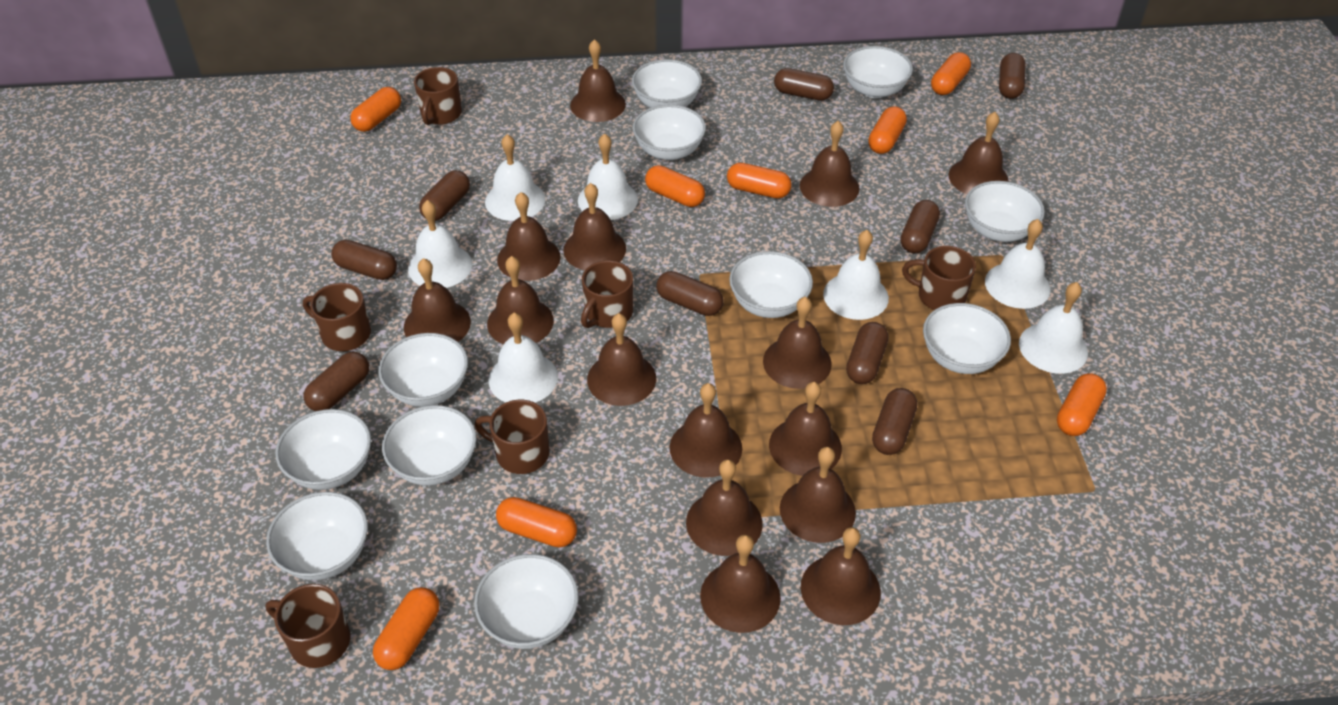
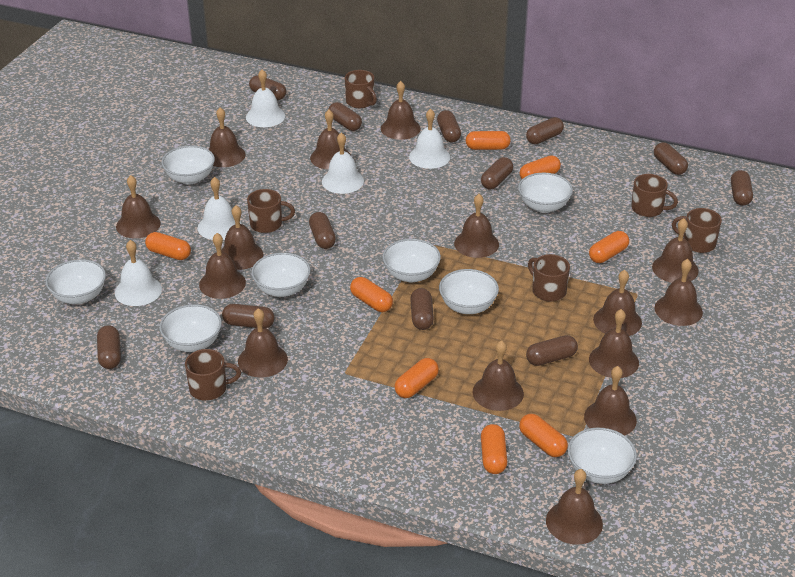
brown capsule: [304,351,369,411] [331,240,397,280] [419,170,470,221] [656,271,723,316] [774,68,834,101] [846,322,888,384] [872,388,917,455] [901,200,940,253] [999,53,1026,99] = 9 -> [97,325,121,369] [222,304,275,328] [249,75,286,100] [309,212,336,249] [328,102,362,131] [410,288,434,330] [437,110,461,142] [481,157,513,189] [526,117,564,144] [526,335,578,366] [654,142,688,175] [731,170,753,206] = 12
white bell: [408,200,472,288] [485,134,546,221] [489,313,558,403] [578,133,638,220] [823,230,889,320] [985,219,1051,309] [1019,282,1088,374] = 7 -> [115,240,162,306] [198,177,242,240] [246,69,285,127] [322,132,364,194] [409,108,450,169] = 5
white bowl: [266,492,368,580] [275,409,371,490] [378,333,468,407] [382,405,476,486] [474,554,579,649] [632,59,702,108] [633,105,706,160] [729,251,813,318] [843,46,913,98] [923,303,1011,374] [965,181,1045,242] = 11 -> [46,259,106,304] [159,304,222,352] [162,145,215,184] [251,253,310,297] [383,239,441,283] [439,269,499,314] [518,173,573,213] [568,428,637,484] = 8

